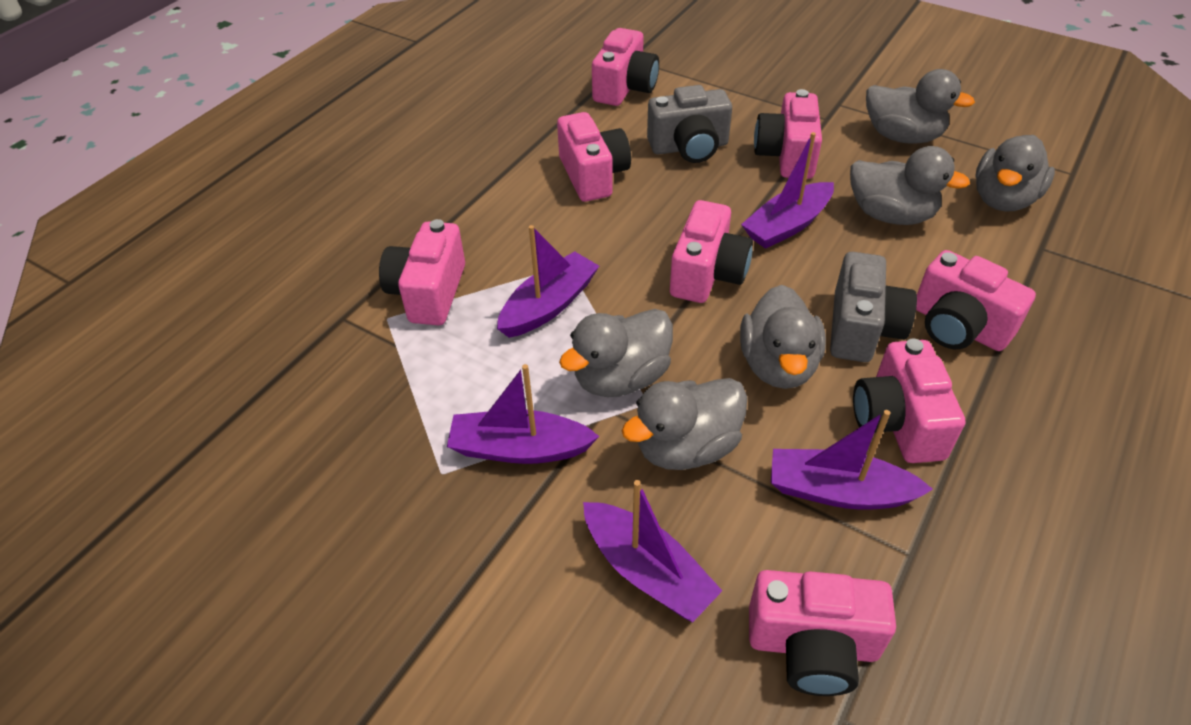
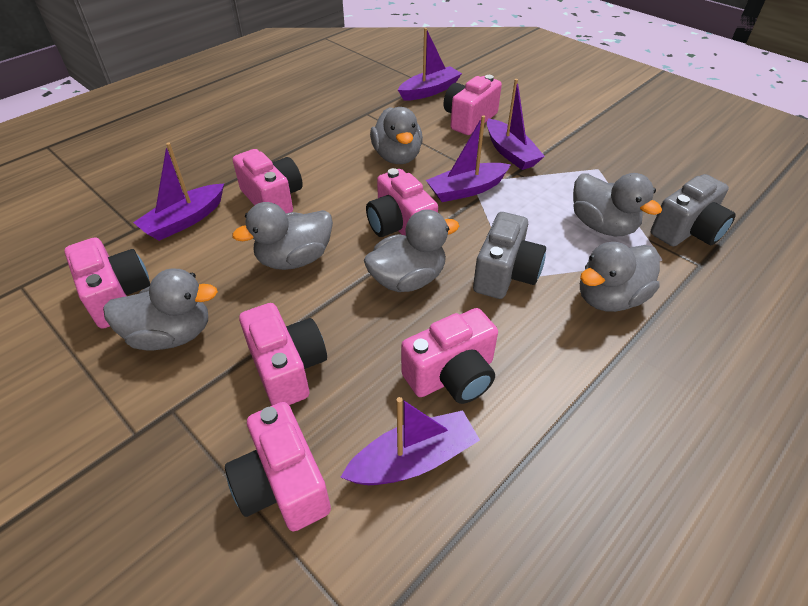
pink camera: [379,219,465,325] [557,112,631,202] [592,28,659,106] [670,200,753,303] [749,570,896,696] [754,89,822,179] [853,339,965,463] [916,250,1036,351] = 8 -> [65,237,150,329] [225,402,331,531] [233,149,303,213] [239,303,327,405] [366,168,438,237] [401,308,498,404] [444,75,502,135] = 7

